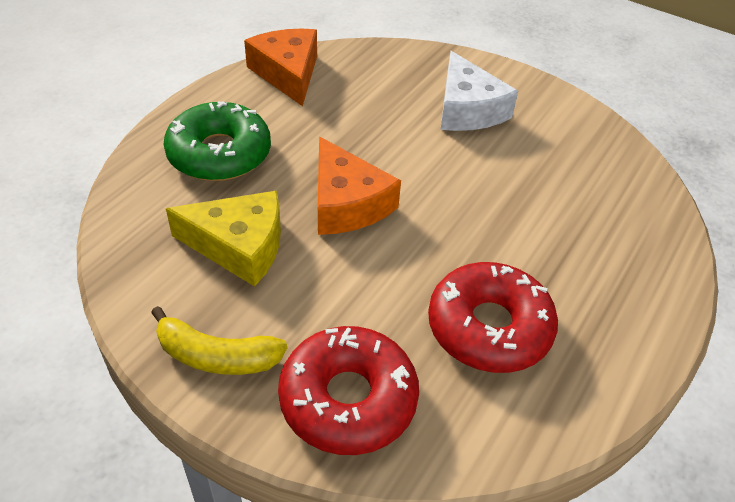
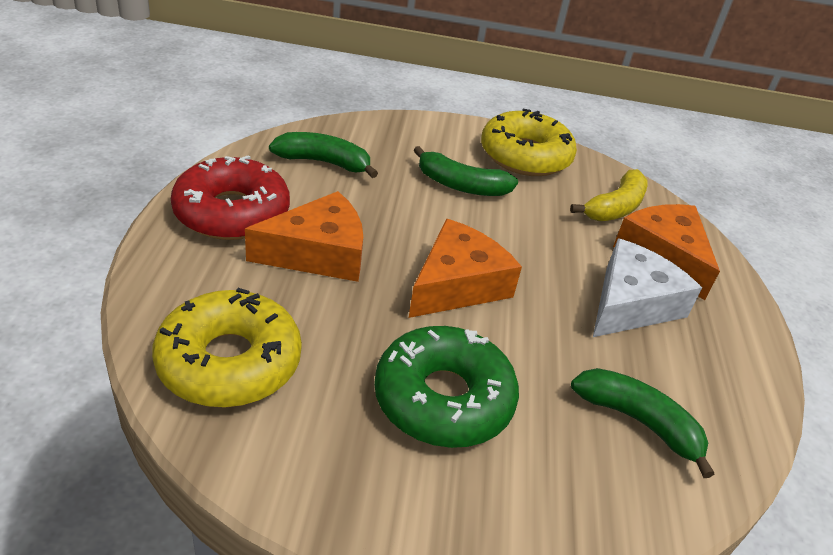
green banana: none = 0 -> [269,132,378,178] [414,146,518,196] [571,368,714,478] = 3
orange cheese: [244,29,317,106] [318,137,401,235] = 2 -> [245,191,363,282] [409,219,522,318] [613,204,720,300] = 3
red donut: [278,326,419,455] [428,262,558,373] = 2 -> [171,155,290,240] = 1
yellow cheese: [166,191,281,287] = 1 -> none = 0
yellow donut: none = 0 -> [152,288,302,408] [481,109,577,176] = 2

